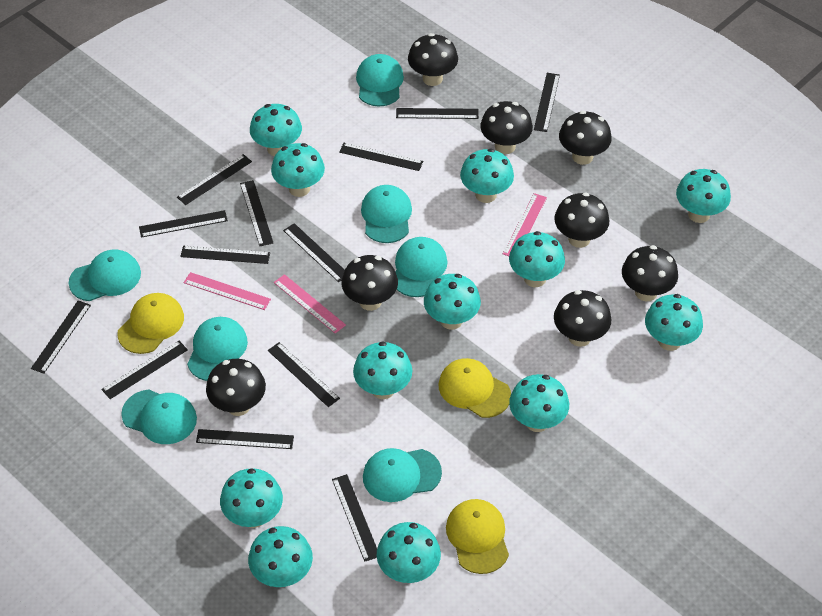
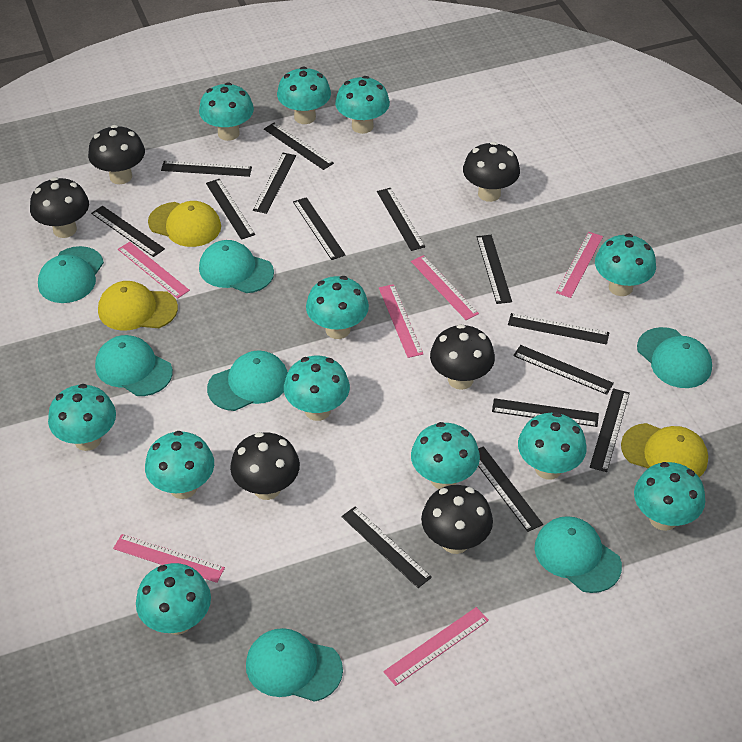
black mushroom: [206,359,266,416] [342,255,398,311] [408,33,458,86] [480,101,533,154] [554,193,609,248] [554,290,611,347] [559,111,612,165] [622,245,678,301] = 8 -> [30,177,89,238] [88,125,145,184] [230,432,300,500] [421,485,493,554] [430,324,495,390] [463,142,520,202] = 6
black ruler: [31,300,91,374] [101,341,188,399] [139,210,228,238] [177,154,252,205] [180,246,270,264] [196,429,294,449] [240,180,273,246] [268,342,340,407] [283,223,345,282] [332,474,377,562] [339,143,423,171] [396,108,479,119] [534,73,560,132] = 13 -> [91,206,165,257] [161,161,252,177] [206,179,255,240] [253,153,296,214] [264,123,334,170] [293,197,345,260] [341,507,432,588] [377,188,425,251] [477,235,512,304] [478,446,543,532] [492,398,599,427] [508,313,609,344] [513,345,614,395] [590,388,630,472] = 14
pink ruler: [184,272,271,310] [274,274,346,334] [503,193,547,256] = 3 -> [113,534,225,583] [118,242,190,299] [379,284,423,358] [383,607,489,686] [411,255,479,320] [556,232,603,298] = 6

